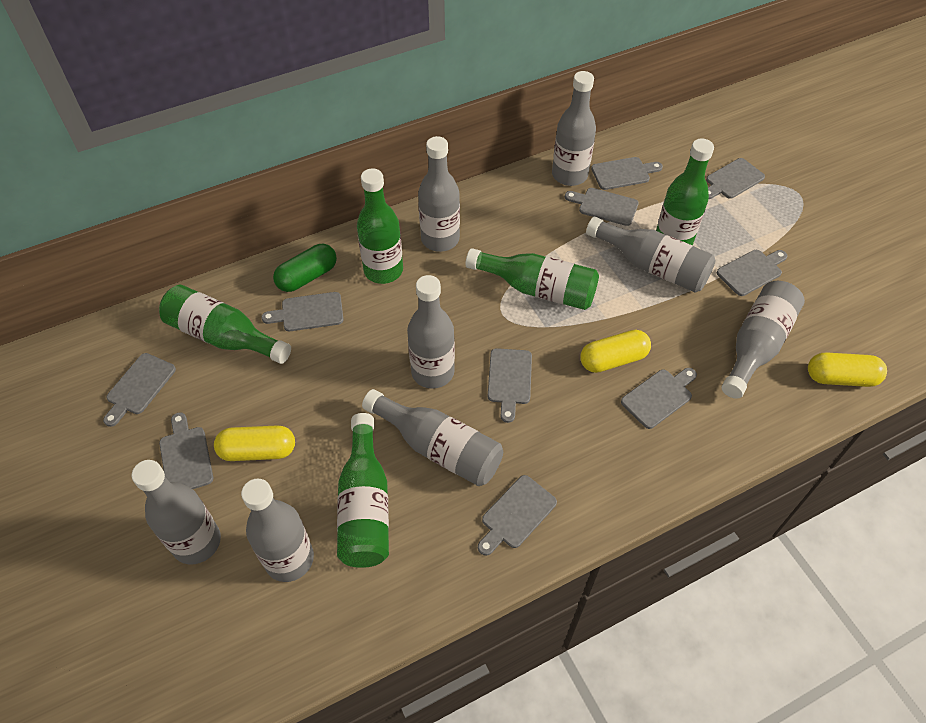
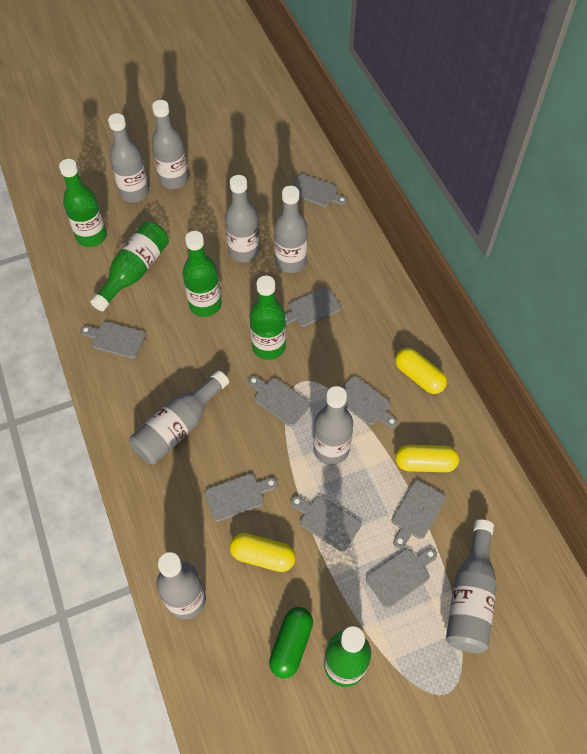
grey cutting board: [103,353,176,427] [159,412,213,489] [261,292,344,331] [478,475,557,556] [488,348,532,423] [565,188,639,226] [591,157,663,190] [621,368,697,429] [706,158,765,199] [717,250,787,296] = 10 -> [80,321,146,359] [204,474,278,522] [248,376,311,426] [285,287,341,327] [291,496,361,551] [292,174,348,207] [342,376,398,428] [366,548,437,608] [392,480,446,549] = 9

